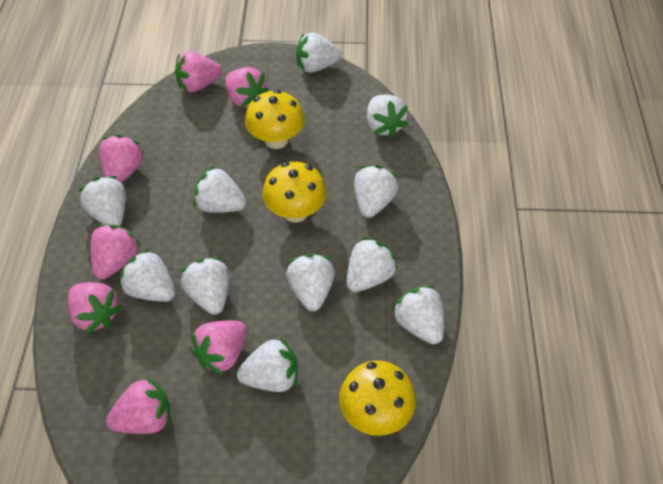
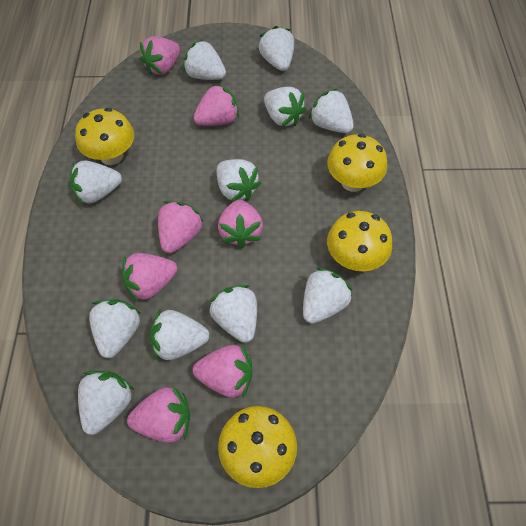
yellow mushroom: [245,90,305,149] [263,162,327,222] [339,361,416,436] = 3 -> [75,108,134,165] [218,406,297,488] [327,133,387,192] [327,211,392,271] = 4

